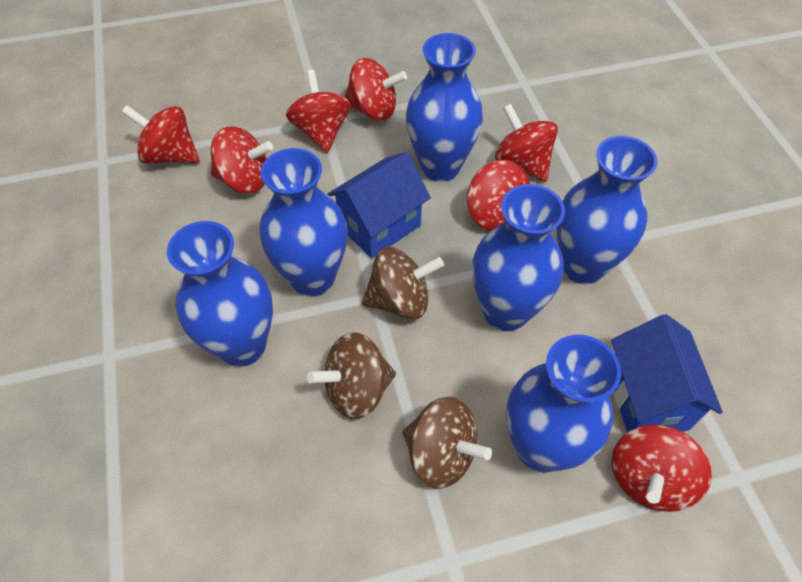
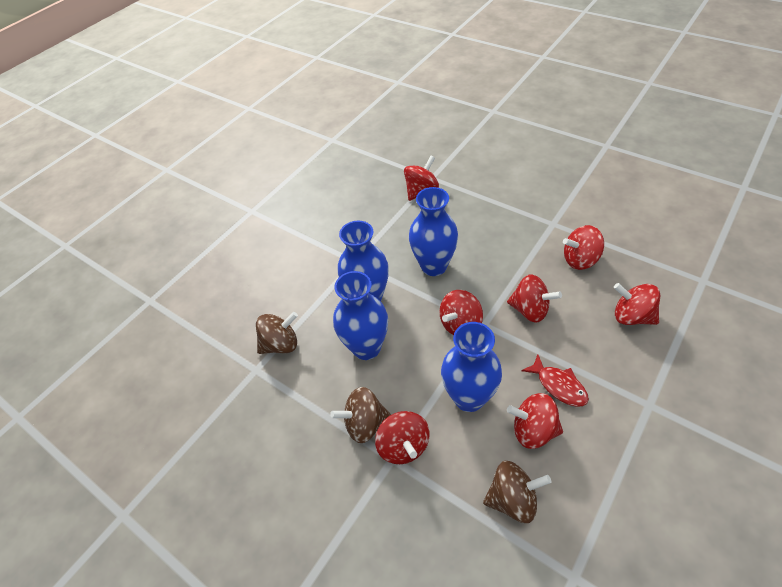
blue house: [327,152,431,259] [611,314,723,433] = 2 -> none = 0
blue vase: [167,221,273,367] [259,148,348,297] [406,33,483,182] [472,184,565,331] [506,335,621,472] [556,136,658,284] = 6 -> [333,271,388,360] [338,221,389,301] [409,187,458,276] [441,322,502,412] = 4
red fish: none = 0 -> [521,354,589,407] = 1

